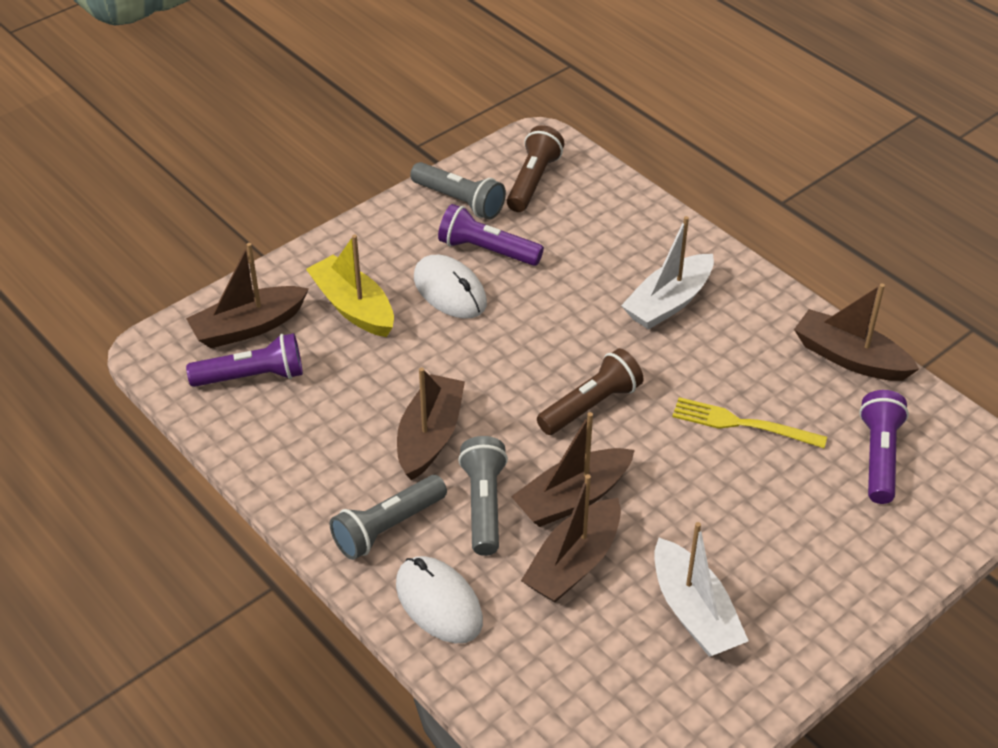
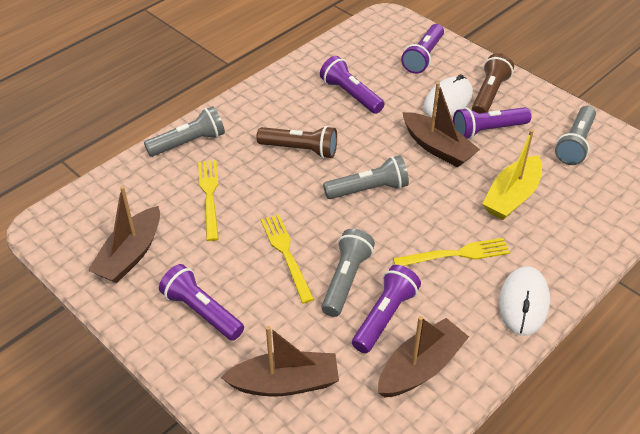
brown boat: [186,243,309,348] [397,367,465,481] [511,412,635,527] [521,474,621,603] [794,283,919,381] = 5 -> [88,186,160,283] [221,326,339,396] [378,316,469,397] [403,82,480,167] = 4
grey flashlight: [330,475,447,560] [410,162,506,220] [458,436,508,556] = 3 -> [144,106,225,157] [321,229,375,317] [323,155,409,199] [555,106,596,165] = 4
purple flashlight: [186,333,303,387] [438,204,544,266] [859,390,909,504] = 3 -> [159,264,244,341] [320,56,384,114] [352,265,421,353] [401,24,444,74] [453,107,531,140] = 5
white boat: [621,216,714,330] [654,522,749,657] = 2 -> none = 0
yellow fork: [672,397,827,448] = 1 -> [198,160,219,241] [261,214,314,304] [393,238,510,266] = 3

